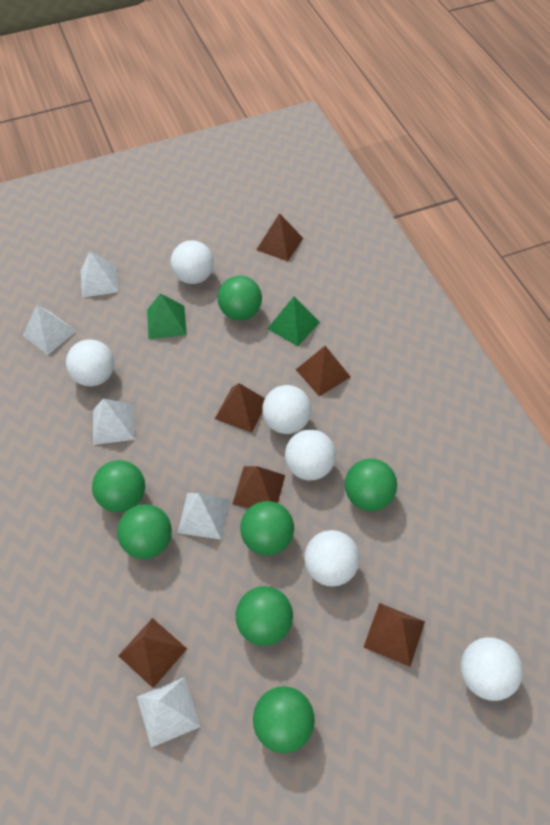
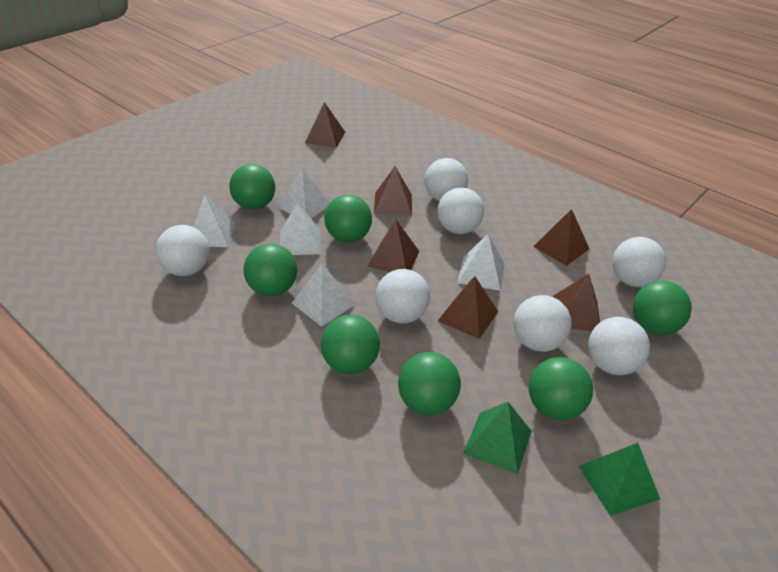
white ball: [66,339,114,387] [171,240,214,284] [262,385,311,434] [285,430,336,480] [304,530,360,587] [461,637,523,701] = 6 -> [156,225,210,276] [375,269,430,323] [425,158,468,201] [438,187,484,234] [513,295,571,352] [588,317,650,375] [613,237,666,287] = 7

